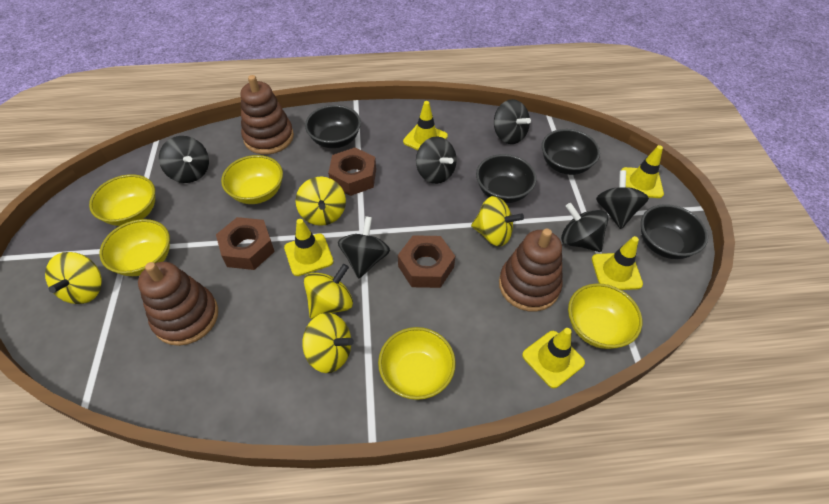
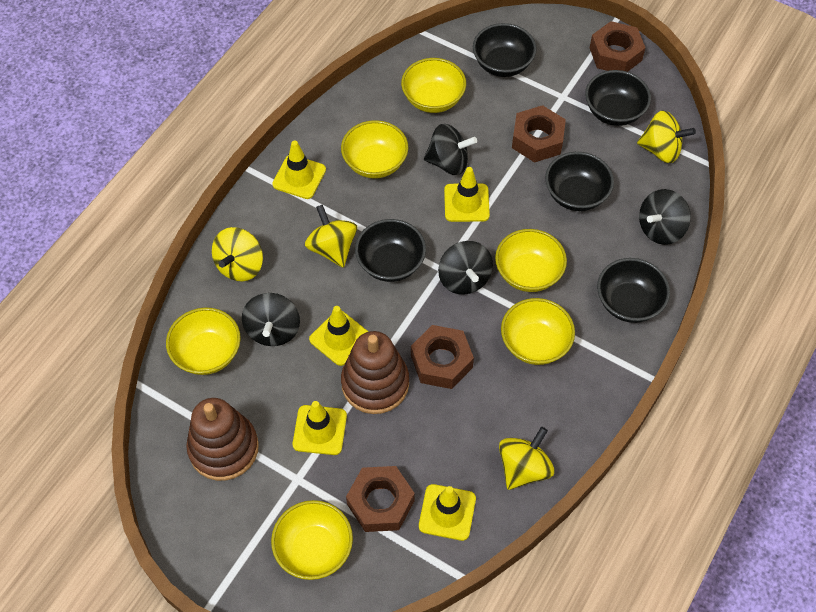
black bowl: [305,105,361,148] [476,154,537,203] [542,129,600,175] [641,204,708,259] = 4 -> [355,219,426,282] [473,23,537,77] [545,152,614,211] [585,70,651,126] [597,258,670,323] = 5
black spinning top: [159,136,209,183] [338,216,390,278] [416,137,457,184] [494,99,531,144] [561,203,608,252] [596,170,649,229] = 6 -> [242,293,300,346] [424,124,477,175] [438,241,493,295] [639,189,691,245] = 4
brown nut: [216,217,275,270] [328,147,376,196] [398,235,455,288] = 3 -> [346,466,415,532] [411,325,474,389] [512,105,566,163] [590,21,645,72] = 4
brown stacking toy: [138,262,218,346] [240,75,294,155] [499,229,563,312] = 3 -> [186,398,259,481] [341,331,409,414] = 2
yellow bowl: [89,174,155,226] [99,219,170,276] [221,155,283,204] [378,327,456,400] [568,283,642,349] = 5 -> [166,307,241,375] [271,500,353,580] [341,120,408,179] [401,58,466,113] [495,229,567,292] [501,298,575,365] = 6
yellow spinning top: [45,252,102,304] [296,177,346,226] [303,313,354,373] [304,264,353,319] [471,196,524,247] = 5 -> [212,227,263,282] [305,205,357,268] [499,427,554,490] [637,110,696,163] = 4

